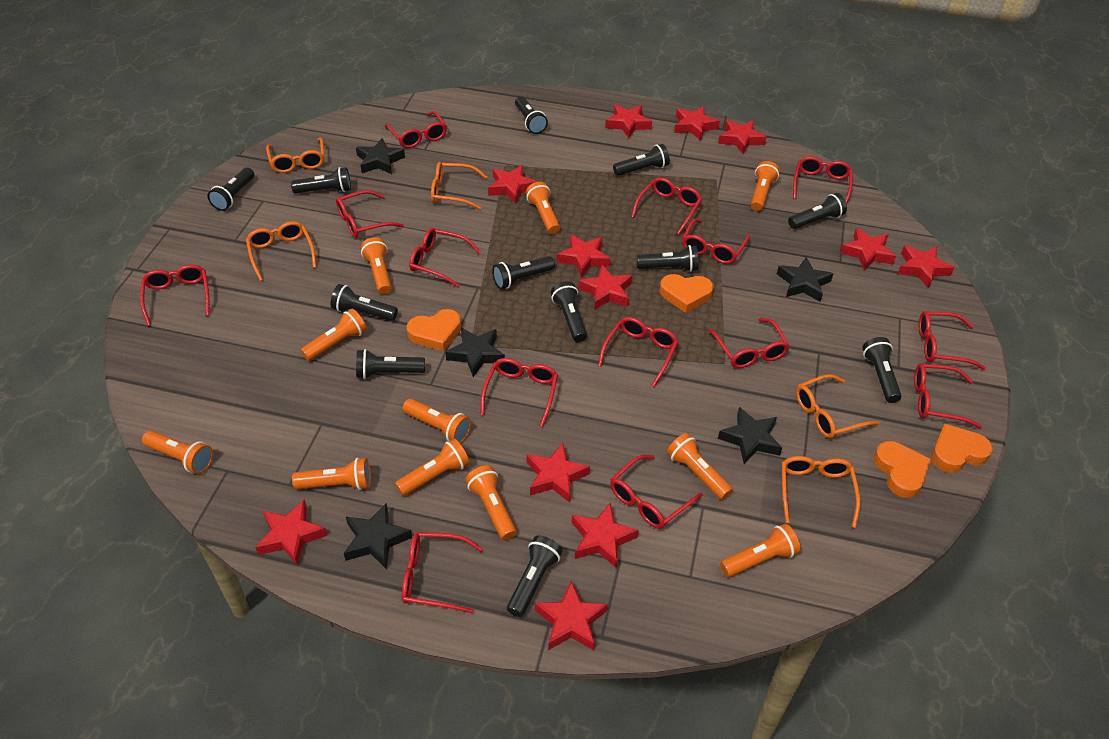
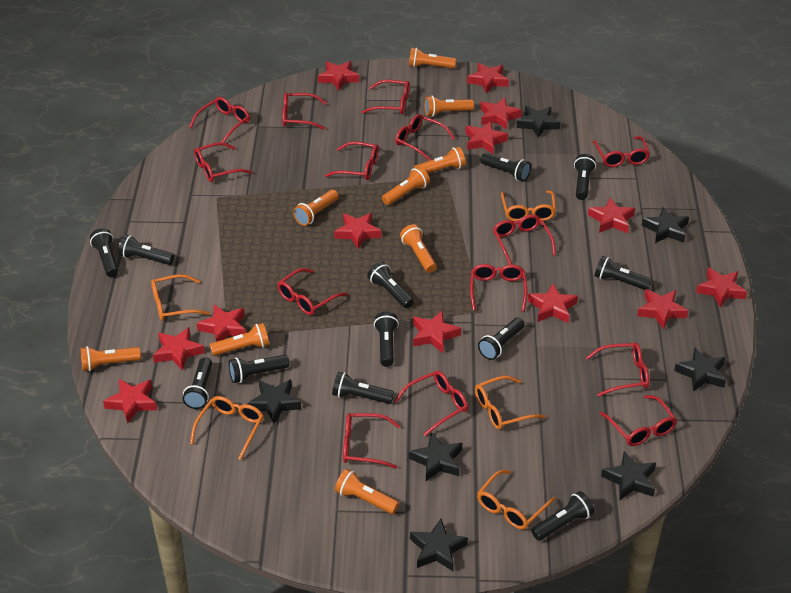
black star: [344,503,412,569] [356,138,405,174] [445,328,505,377] [718,407,782,464] [777,257,834,302] = 5 -> [247,379,301,424] [409,432,462,481] [410,519,468,571] [517,106,560,138] [601,451,656,500] [642,207,689,243] [674,348,726,392] = 7
orange flashlight: [142,431,213,474] [292,458,371,490] [301,309,367,361] [361,237,392,295] [395,439,470,496] [403,399,471,444] [465,465,517,540] [526,182,560,234] [667,433,733,500] [720,524,801,577] [751,161,779,211] = 11 -> [80,346,141,372] [210,323,270,356] [293,190,338,226] [335,469,399,514] [382,166,430,205] [400,224,436,273] [409,48,456,68] [414,147,466,174] [424,96,474,117] = 9
orange heart: [407,309,461,351] [659,274,714,313] [874,441,931,498] [931,424,993,473] = 4 -> none = 0
red star: [255,499,327,566] [488,165,537,204] [527,443,590,503] [535,581,608,650] [557,234,611,278] [571,503,639,569] [578,265,633,310] [605,105,652,138] [674,106,720,140] [718,120,767,154] [840,228,896,271] [898,245,954,288] = 12 -> [103,379,157,424] [153,327,205,371] [196,305,246,342] [318,61,359,91] [334,213,381,249] [413,311,461,353] [465,121,508,154] [467,63,509,93] [480,97,522,130] [528,283,578,323] [588,197,635,233] [637,289,688,330] [696,268,747,308] = 13

